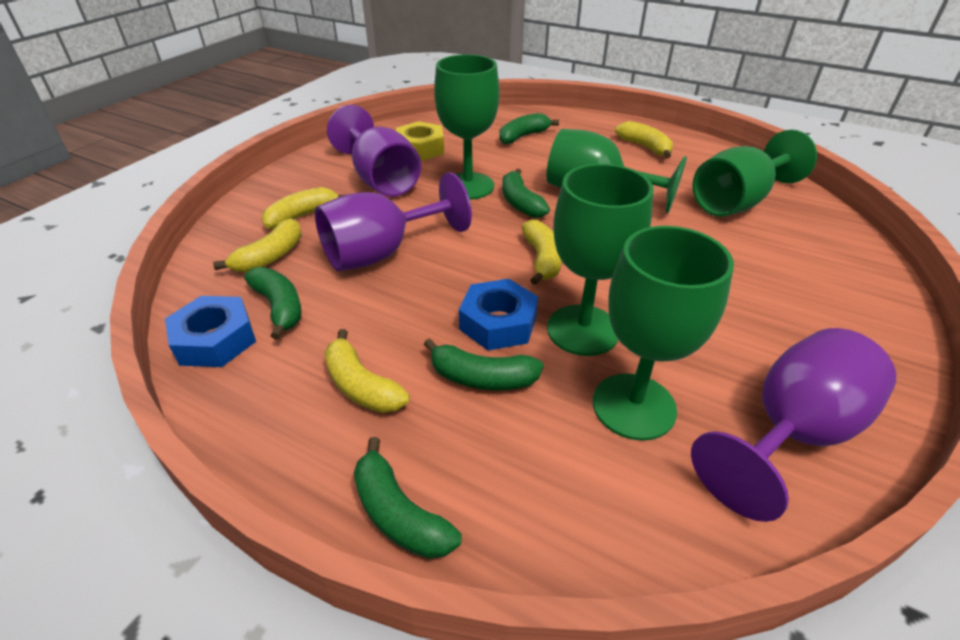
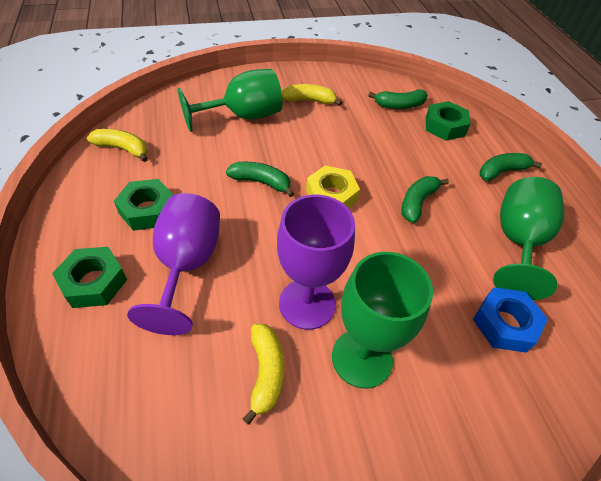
blue nut: [165,296,256,367] [459,279,538,351] = 2 -> [473,287,548,352] = 1
green banana: [244,267,301,340] [354,437,462,559] [424,338,544,390] [499,113,559,144] [502,169,550,218] = 5 -> [226,162,294,197] [368,89,428,109] [402,176,449,223] [480,153,542,181] = 4
green goblet: [434,54,500,200] [546,129,687,213] [547,164,653,356] [593,226,734,441] [693,130,817,216] = 5 -> [178,69,283,132] [332,252,433,389] [493,177,564,300] = 3
green nut: none = 0 -> [52,247,127,308] [114,179,173,231] [426,101,471,141] = 3
purple goblet: [315,172,472,271] [327,105,421,197] [691,328,896,522] = 3 -> [127,193,220,335] [277,195,355,330] = 2
yellow banana: [213,218,302,272] [261,187,348,229] [324,329,410,413] [521,220,562,285] [615,121,673,158] = 5 -> [87,129,148,162] [243,324,284,425] [282,84,342,106] = 3

